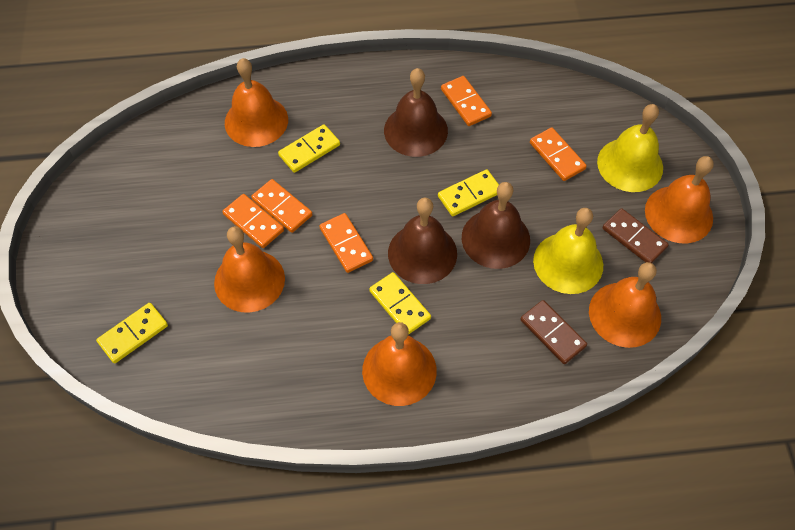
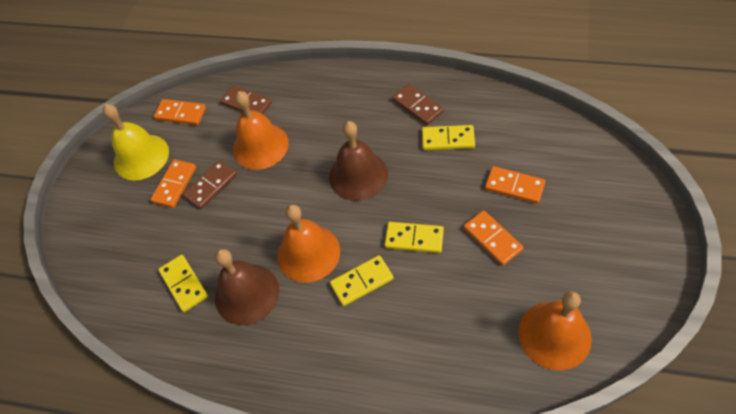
brown bell: [384,68,448,157] [388,198,457,284] [462,182,530,269] = 3 -> [215,249,279,325] [329,121,388,201] = 2
brown domino: [520,300,587,364] [602,208,669,263] = 2 -> [183,160,237,209] [220,85,272,114] [392,84,444,125] = 3
orange bell: [214,226,285,313] [225,58,288,147] [362,322,437,406] [589,262,661,348] [645,156,714,243] = 5 -> [233,91,289,170] [277,204,340,282] [518,291,592,370] = 3
orange domino: [222,194,284,248] [251,179,313,233] [319,213,373,273] [441,76,492,126] [530,128,587,181] = 5 -> [150,159,196,208] [154,99,206,125] [464,210,523,266] [485,166,545,204] = 4
yellow bell: [533,208,603,294] [597,104,663,192] = 2 -> [103,104,169,181] = 1

